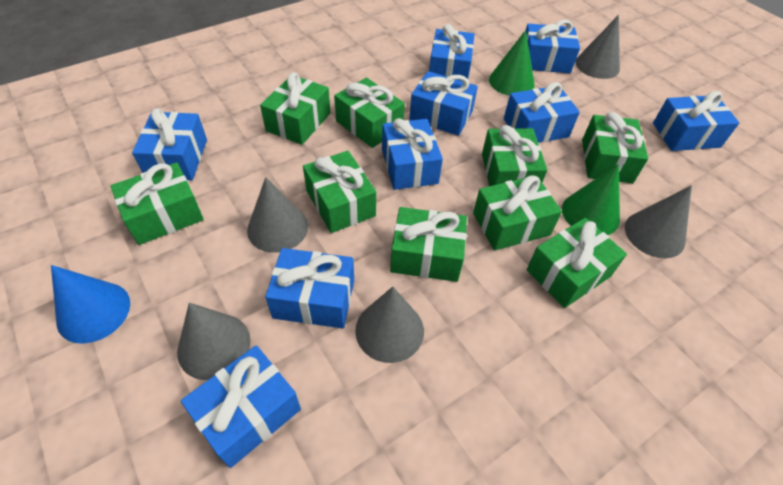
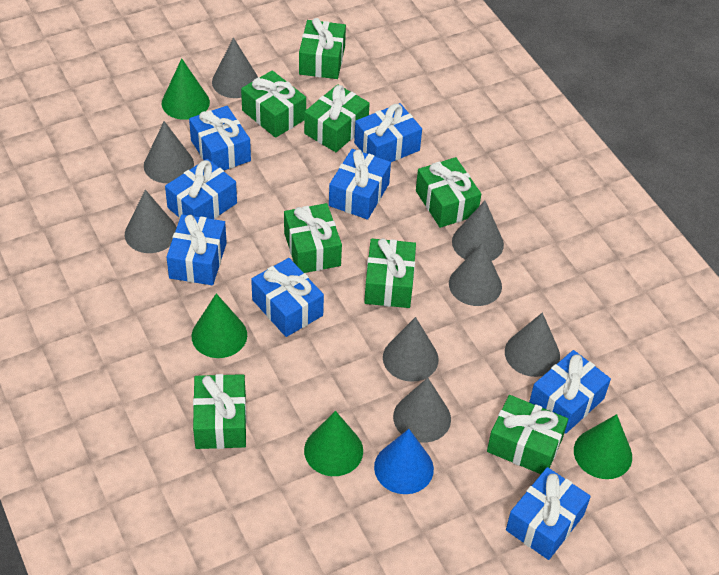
blue gift: [132,108,207,180] [181,345,301,468] [265,248,354,328] [382,118,443,190] [409,71,478,136] [429,24,474,81] [504,82,580,143] [526,20,580,73] [653,91,739,151] = 9 -> [165,159,237,219] [166,214,227,285] [189,106,251,170] [251,258,324,337] [329,149,391,220] [354,103,422,162] [506,467,591,560] [529,350,611,434] = 8
green cone: [489,30,535,96] [562,164,620,235] = 2 -> [162,58,210,120] [192,293,247,358] [304,411,363,476] [574,414,632,479] = 4
green gift: [110,163,204,245] [260,72,331,145] [303,151,376,233] [334,78,405,148] [390,207,467,282] [473,175,562,251] [482,125,547,186] [527,218,627,308] [582,112,648,183] = 9 -> [193,374,247,449] [241,70,306,138] [284,203,342,273] [299,18,346,79] [304,84,370,152] [364,238,416,308] [416,157,481,228] [487,395,568,474] = 8
grey cone: [177,303,251,380] [247,177,308,253] [355,287,424,363] [575,15,620,79] [625,185,692,258] = 5 -> [125,190,177,253] [144,121,194,183] [212,37,258,98] [383,317,439,382] [393,378,451,443] [449,243,502,306] [452,201,504,261] [505,313,560,377] = 8

